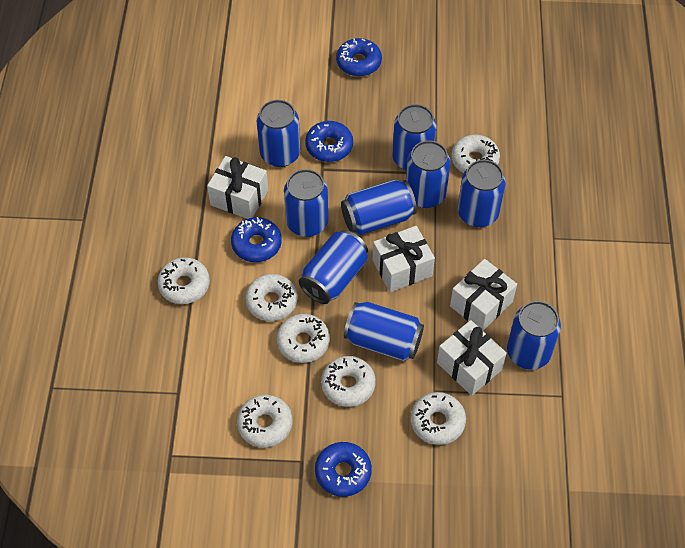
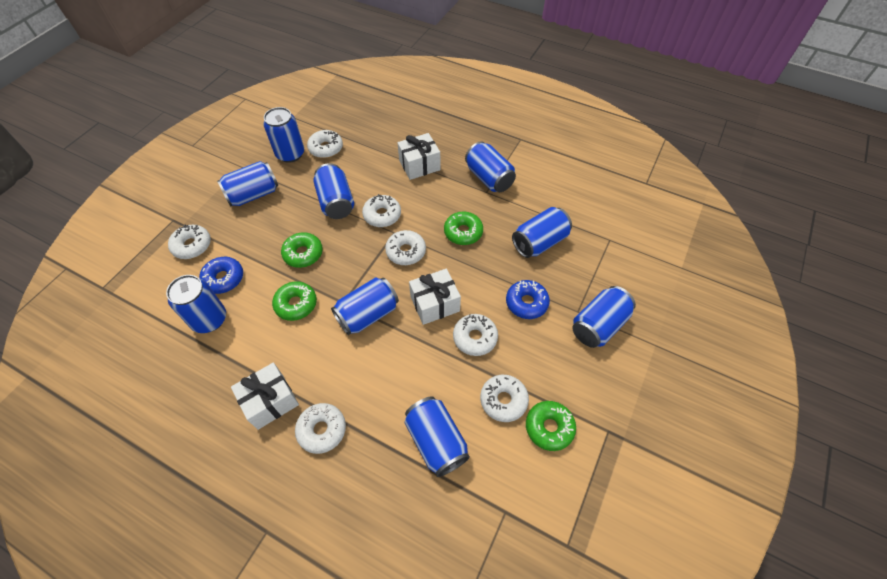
blue donut: [231,217,282,262] [305,121,353,162] [315,442,372,497] [336,38,382,76] = 4 -> [199,257,243,294] [506,280,550,319] = 2
green donut: none = 0 -> [272,281,317,321] [281,232,323,268] [444,212,483,245] [526,401,576,451] = 4
white gift: [207,156,268,219] [373,226,435,292] [437,320,507,396] [450,259,517,331] = 4 -> [231,363,299,430] [397,133,440,180] [409,269,461,325] = 3

